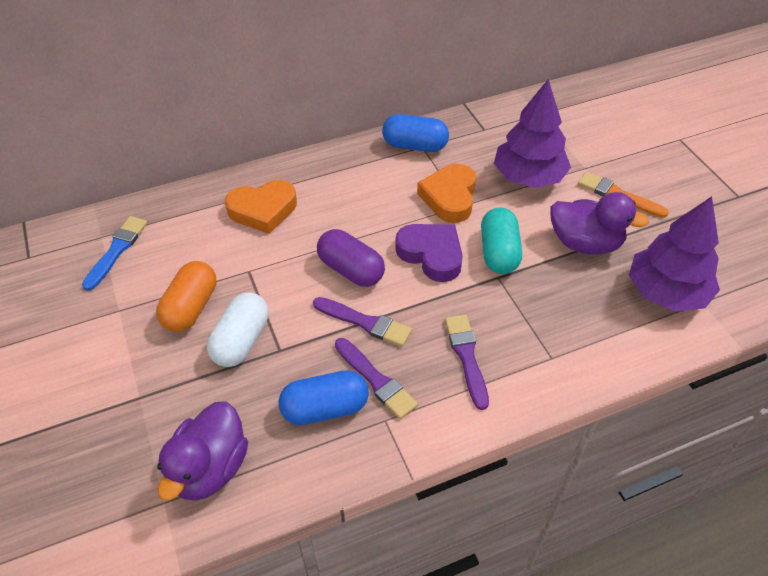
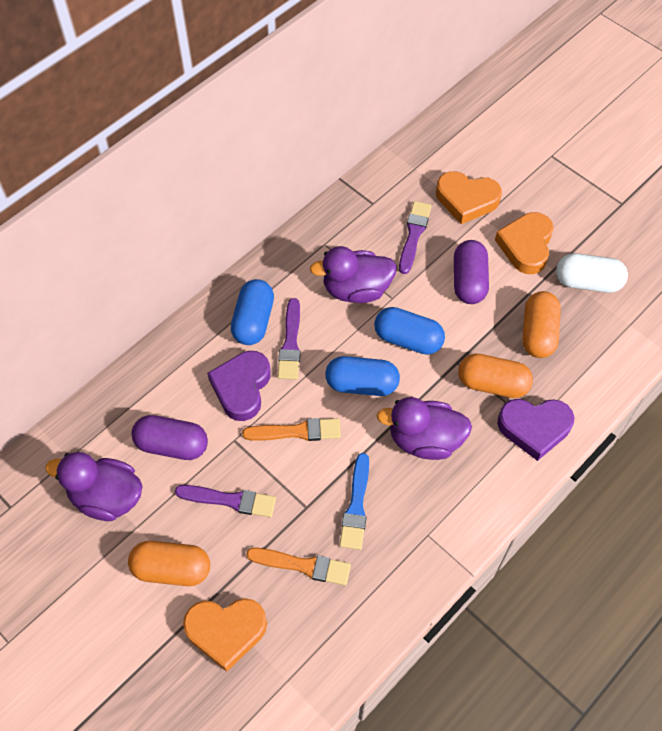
blue capsule: [279,370,369,425] [382,114,449,152] = 2 -> [231,279,274,345] [325,356,400,396] [374,307,445,355] = 3
orange brush: [578,172,669,218] = 1 -> [242,418,341,441] [246,548,351,586] = 2
orange capsule: [156,261,217,332] = 1 -> [128,541,210,586] [458,354,533,398] [523,291,561,358] = 3
orange heart: [225,180,297,234] [417,164,476,223] = 2 -> [183,598,267,672] [436,171,502,224] [495,212,554,274] = 3
purple capsule: [317,229,385,287] = 1 -> [131,415,208,460] [454,240,489,304] = 2
purple duck: [157,401,248,501] [550,192,649,255] = 2 -> [45,452,143,521] [310,246,397,303] [377,397,472,460] = 3
purple heart: [395,224,463,282] = 1 -> [207,351,271,421] [497,399,575,461] = 2
purple tree: [494,79,571,188] [629,196,720,312] = 2 -> none = 0
turquoise capsule: [481,208,522,274] = 1 -> none = 0

